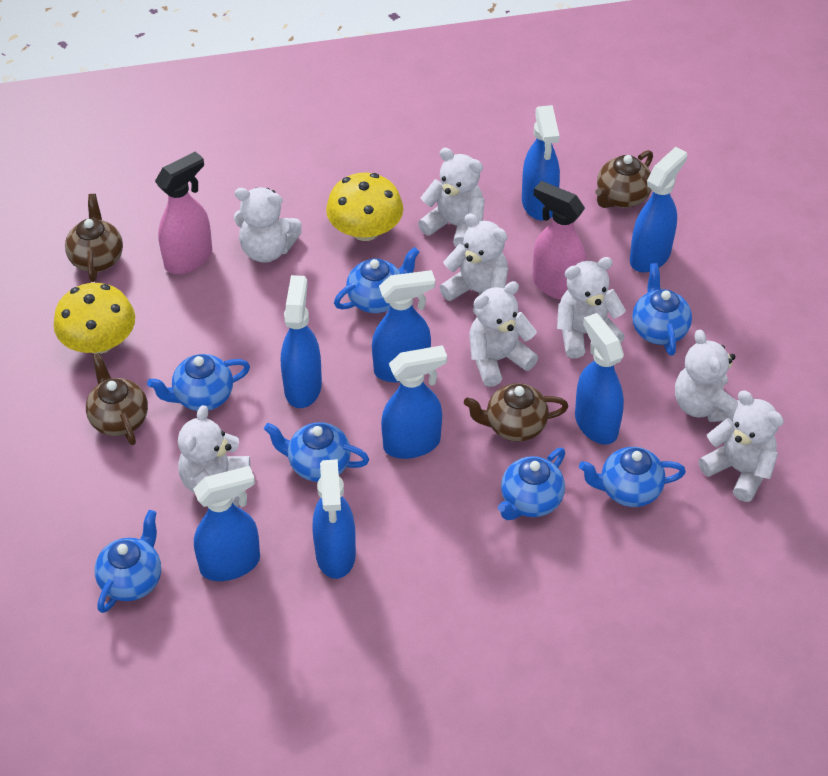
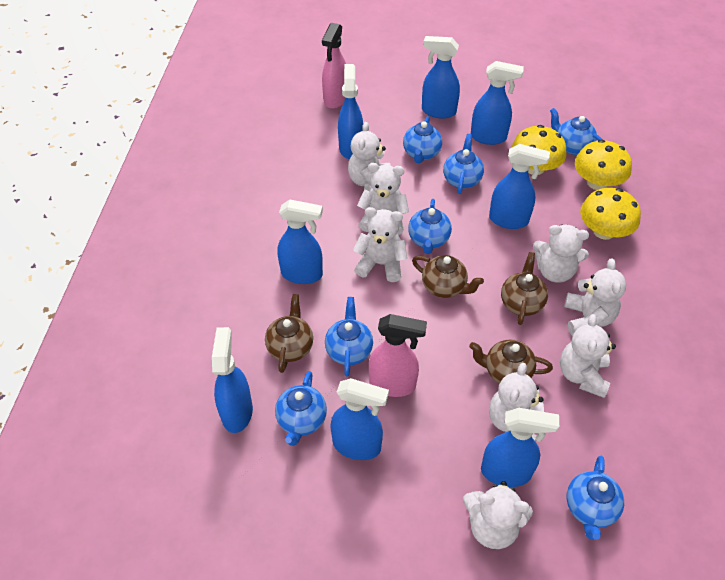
yellow mushroom: [53,283,135,354] [326,172,403,241] = 2 -> [511,125,566,175] [575,140,632,190] [580,188,641,240] = 3

